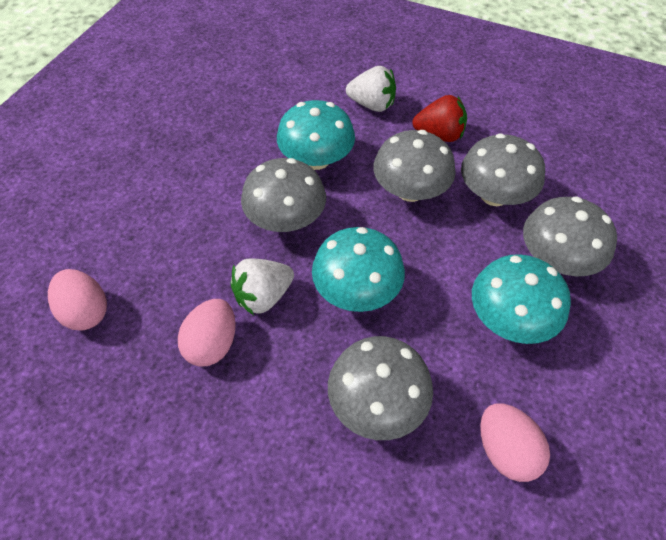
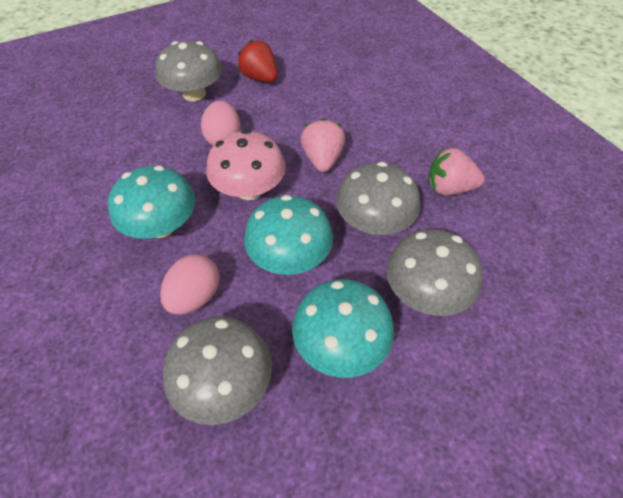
grey mushroom: [241,158,326,232] [328,336,433,440] [373,130,456,202] [461,133,545,206] [523,196,617,276] = 5 -> [156,41,222,101] [163,316,272,425] [336,162,420,235] [386,230,482,316] = 4
pink egg: [48,269,107,331] [178,299,236,366] [480,403,550,482] = 3 -> [160,254,220,315] [201,101,240,146] = 2
pink mushroom: none = 0 -> [206,130,286,200] = 1
pink strawberry: none = 0 -> [301,118,345,172] [428,148,485,195] = 2
white strawberry: [230,258,294,315] [346,66,396,112] = 2 -> none = 0

